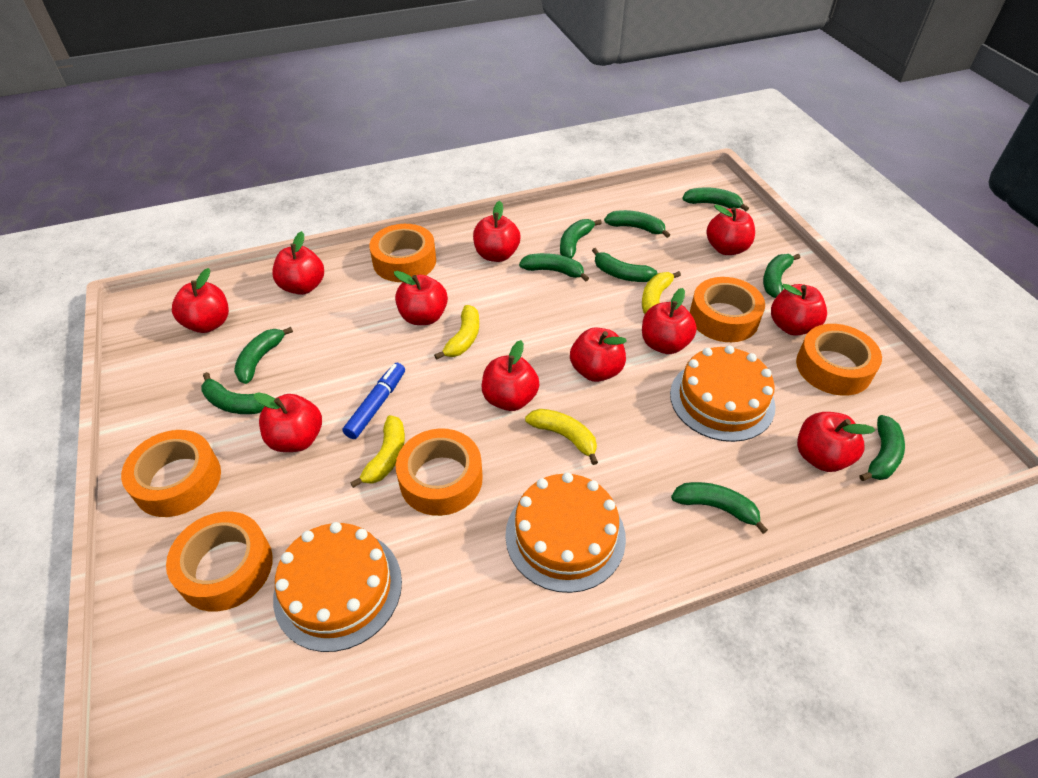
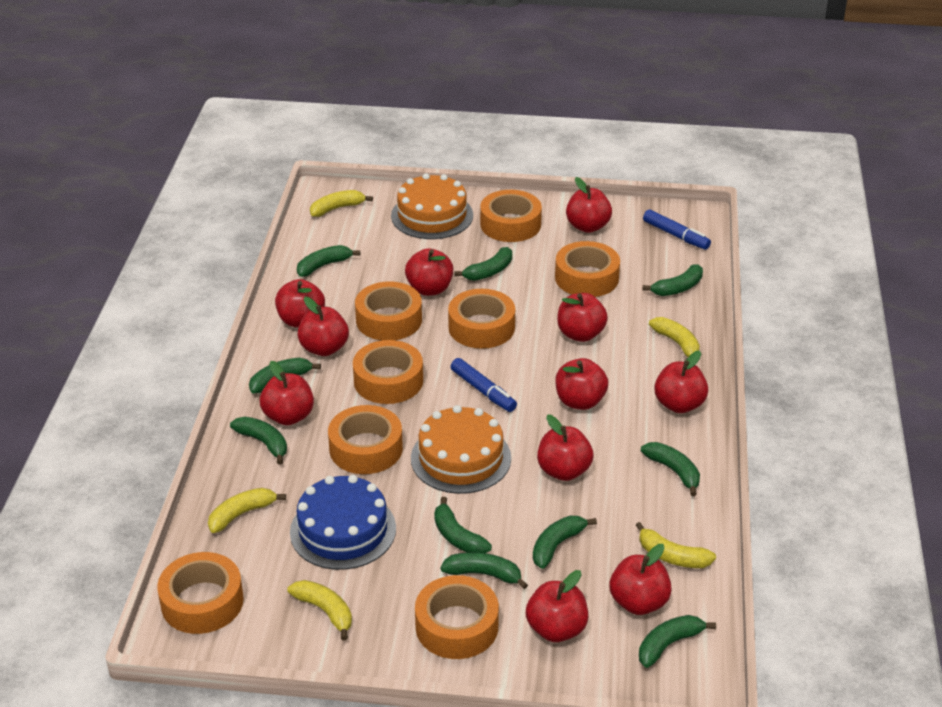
blue cake: none = 0 -> [290,475,396,570] = 1
blue marker: [342,363,405,439] = 1 -> [451,358,517,412] [643,209,711,250] = 2
orange cake: [273,522,402,652] [505,472,626,593] [670,345,775,442] = 3 -> [391,173,473,239] [411,405,511,494] = 2
orange tape: [121,430,221,517] [166,512,273,612] [369,224,436,282] [396,429,483,516] [690,277,765,342] [796,324,882,396] = 6 -> [157,552,244,634] [328,405,403,474] [353,340,423,404] [355,281,422,340] [415,575,499,659] [448,289,515,349] [480,190,542,242] [555,241,620,297] = 8
yellow banana: [350,415,405,488] [434,305,479,360] [525,409,598,465] [642,271,681,314] = 4 -> [208,488,286,533] [287,580,352,641] [310,190,373,217] [636,522,716,568] [649,317,700,357] = 5

